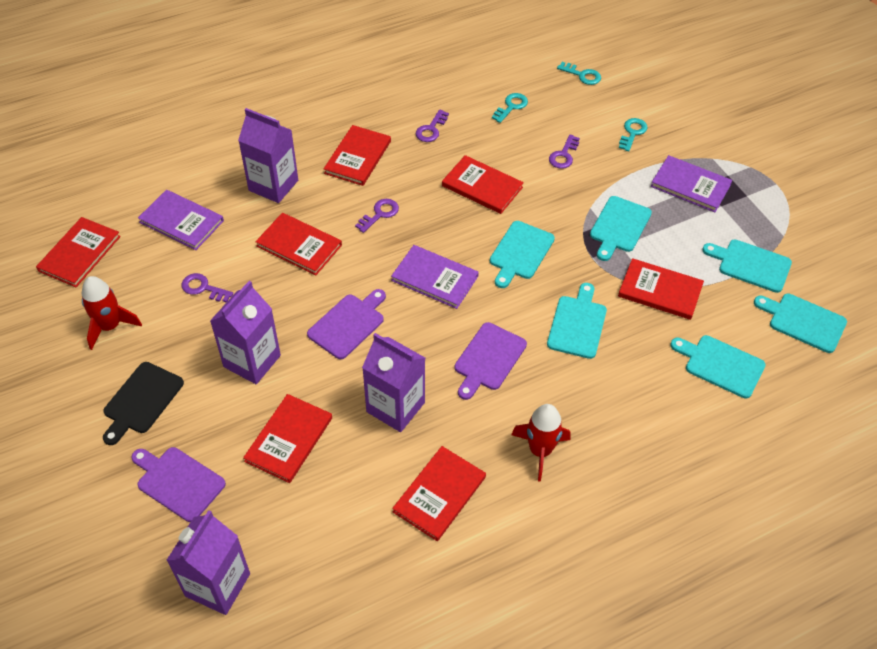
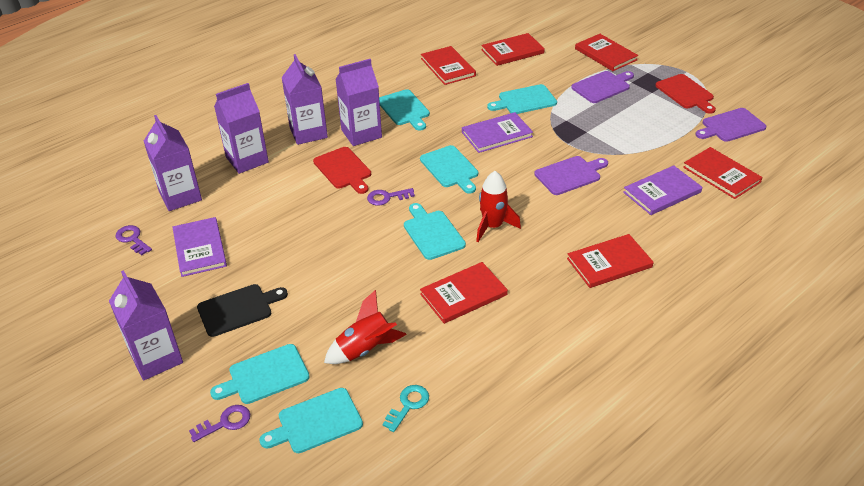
purple carton: [166,510,250,615] [210,281,281,384] [238,108,298,203] [362,333,425,432] = 4 -> [109,270,183,380] [144,115,202,211] [214,83,269,174] [281,54,328,145] [335,59,382,146] = 5
purple key: [181,273,233,303] [355,199,399,233] [416,109,449,142] [549,135,580,169] = 4 -> [115,225,152,255] [189,405,250,442] [367,188,415,206] = 3
red book: [36,217,121,287] [243,394,332,483] [256,213,342,275] [324,125,391,186] [392,446,486,541] [442,155,524,214] [618,258,704,320] = 7 -> [420,262,508,324] [421,46,476,85] [481,33,545,66] [567,234,653,288] [575,34,638,71] [683,147,763,199] = 6
red cutting board: none = 0 -> [313,147,371,194] [655,74,716,114] = 2
turquoise key: [492,93,528,123] [557,62,601,85] [619,118,648,151] = 3 -> [383,385,429,432] = 1

